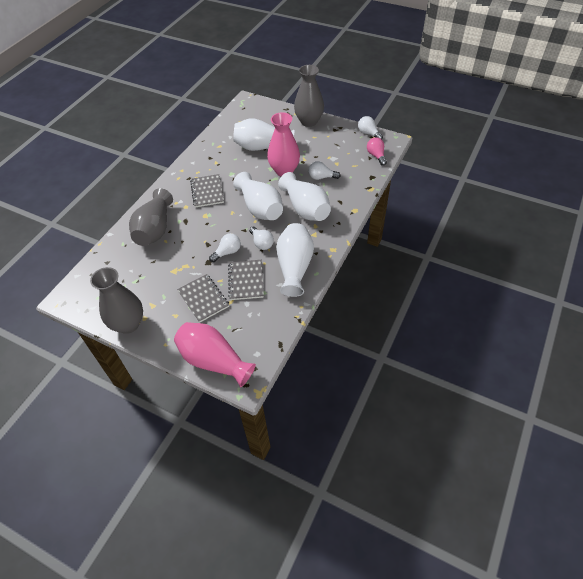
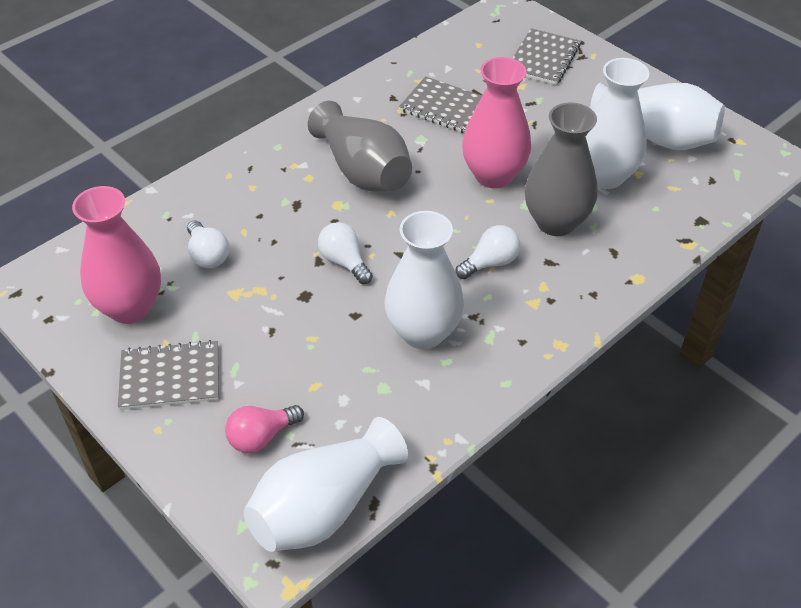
grey vase: [90,267,143,334] [129,188,173,246] [294,65,324,127] = 3 -> [308,101,412,192] [525,102,597,236] = 2
white light bulb: [209,233,241,262] [249,227,274,250] [308,161,341,180] [358,116,383,140] = 4 -> [187,220,229,268] [318,222,373,284] [456,225,520,279] = 3

